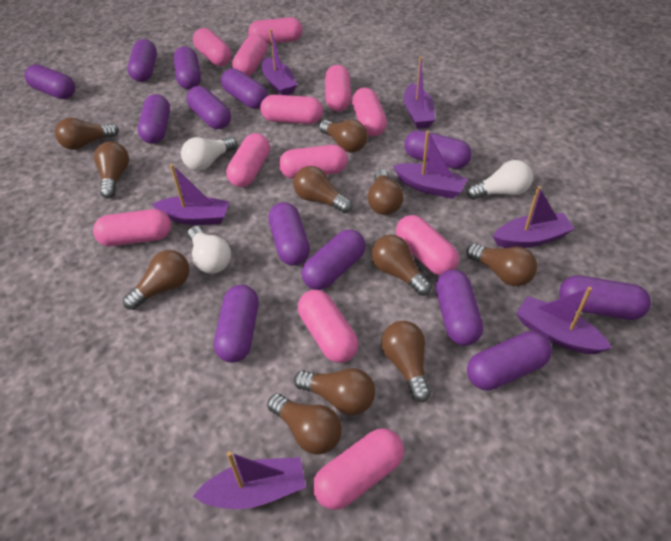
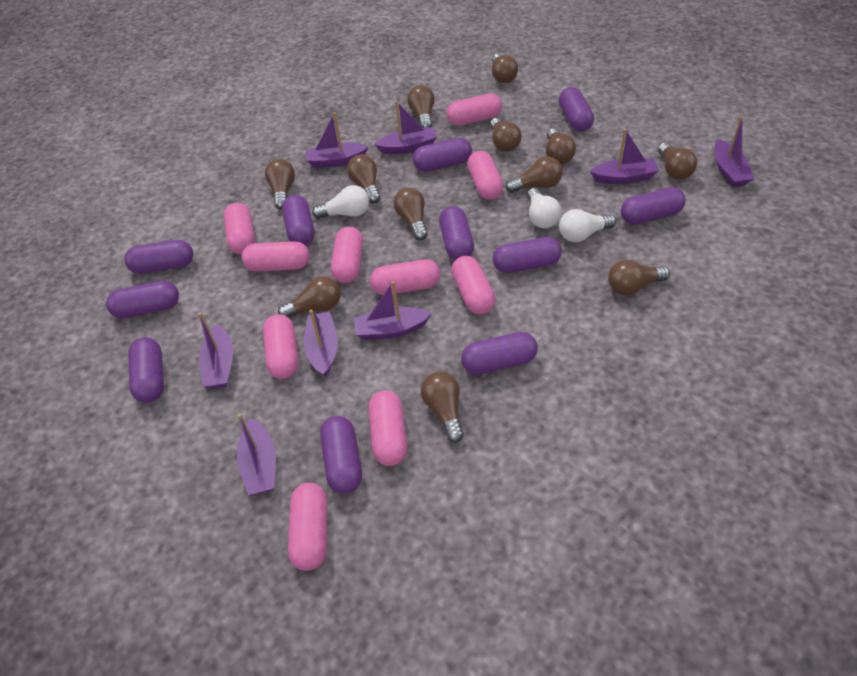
brown light bulb: [55,118,119,150] [94,142,129,199] [123,250,189,310] [267,393,342,455] [293,166,353,213] [294,368,375,415] [319,120,368,153] [368,169,403,215] [371,235,432,296] [381,321,431,402] [466,243,537,286] = 11 -> [265,159,295,210] [278,276,341,318] [347,154,380,203] [393,188,428,240] [407,85,435,128] [421,372,464,443] [490,118,521,152] [492,54,518,83] [505,156,562,193] [546,128,576,164] [608,260,670,295] [658,142,697,180] = 12
pink capsule: [93,209,171,246] [193,28,231,66] [226,133,270,187] [232,34,267,76] [248,17,303,44] [260,95,323,124] [279,145,348,179] [298,290,358,363] [313,428,404,510] [325,65,351,111] [352,88,387,137] [396,215,459,275] = 12 -> [224,202,255,255] [241,241,310,272] [263,314,299,379] [288,483,327,571] [331,227,363,283] [369,390,407,466] [370,260,440,295] [447,93,502,126] [451,256,495,314] [467,151,504,200] = 10
purple boat: [151,164,229,225] [193,451,306,509] [262,29,297,95] [393,131,467,199] [404,57,435,129] [493,186,574,248] [516,287,612,354] = 7 -> [198,312,233,389] [237,414,276,495] [304,310,338,377] [306,112,368,168] [353,281,432,340] [374,101,437,154] [590,129,659,184] [715,116,754,187] = 8
purple capsule: [25,64,75,99] [128,39,157,82] [138,94,170,144] [173,46,201,90] [187,86,231,129] [214,285,259,363] [221,68,268,109] [268,202,310,266] [302,229,366,290] [404,130,472,169] [436,270,483,346] [467,331,552,391] [559,275,651,320] = 13 -> [106,281,179,318] [124,240,193,274] [128,337,164,403] [282,195,314,246] [320,416,362,494] [413,138,472,172] [439,206,474,260] [461,332,538,375] [493,237,562,273] [559,87,594,131] [621,187,686,225] = 11

